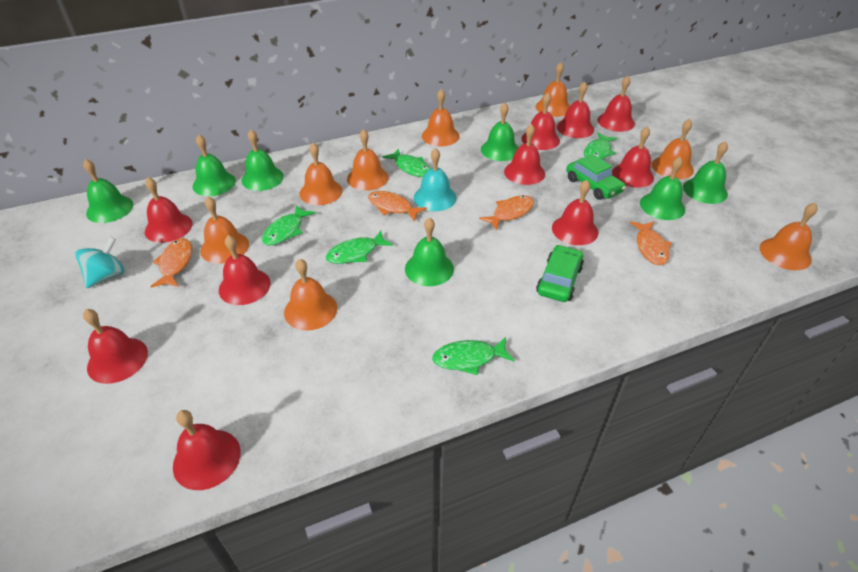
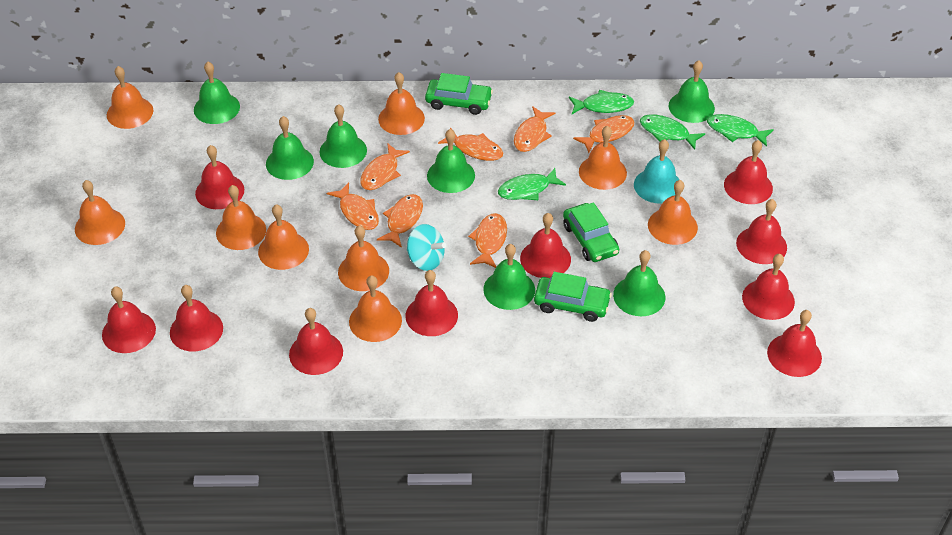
green car: [536,245,584,302] [566,154,626,200] = 2 -> [425,73,493,115] [534,272,612,322] [563,202,619,262] = 3
green fish: [262,205,315,246] [326,231,393,264] [382,149,430,177] [432,337,515,375] [584,133,618,160] = 5 -> [498,168,566,200] [569,90,634,114] [640,114,705,150] [707,114,774,147] = 4
orange bell: [200,197,249,264] [284,259,337,331] [300,143,342,205] [347,129,389,191] [422,89,459,146] [536,62,570,117] [652,119,694,179] [759,203,817,270] = 8 -> [75,180,125,245] [107,66,153,129] [216,185,266,250] [258,204,309,270] [338,226,389,291] [349,275,402,342] [378,72,425,135] [579,126,627,190] [648,180,698,245] = 9
orange fish: [150,238,192,287] [368,191,427,222] [479,195,534,231] [630,221,672,265] = 4 -> [327,182,379,230] [360,143,410,190] [377,194,423,248] [438,127,503,161] [468,213,507,268] [514,106,556,152] [573,115,634,153] = 7

